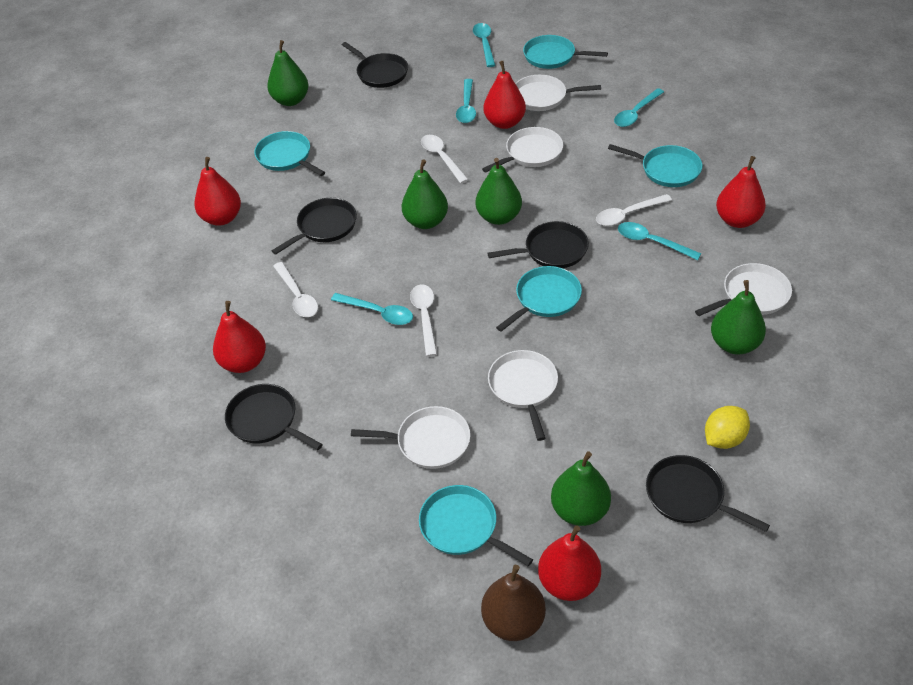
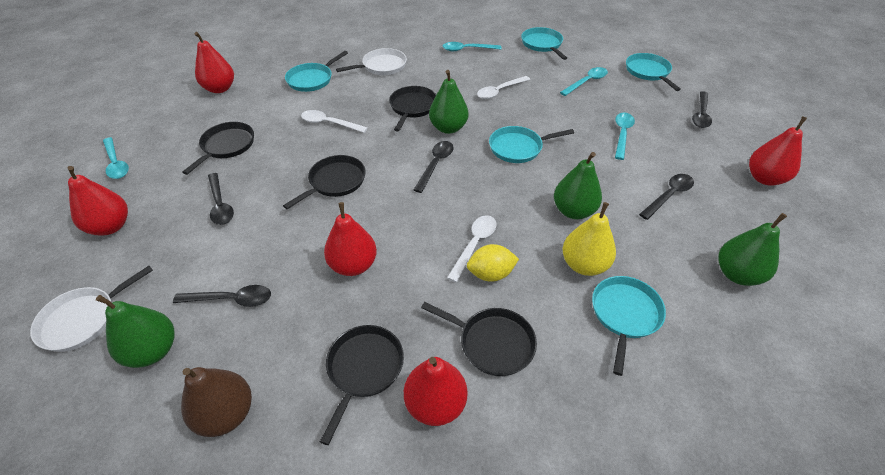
black spoon: none = 0 -> [173,285,271,307] [208,173,234,225] [414,141,453,193] [639,174,694,220] [692,91,712,128] = 5
green pear: [267,40,308,106] [402,159,448,229] [476,158,522,225] [551,451,611,526] [711,280,766,354] = 5 -> [96,295,175,368] [429,70,469,134] [554,152,602,219] [718,213,787,286] = 4
turquoise spoon: [331,293,413,325] [456,79,476,123] [473,23,495,67] [614,88,664,127] [618,222,701,260] = 5 -> [103,137,129,179] [442,42,501,51] [560,67,608,96] [615,113,635,160] = 4
white pan: [351,406,470,469] [482,127,563,173] [488,350,558,441] [515,75,601,111] [695,263,792,316] = 5 -> [30,266,153,352] [336,48,407,75] = 2
white spoon: [273,262,318,317] [410,284,437,357] [421,135,469,183] [596,194,672,226] = 4 -> [301,110,368,133] [447,215,497,282] [477,76,530,99] = 3
yellow pear: none = 0 -> [563,202,616,276] = 1

